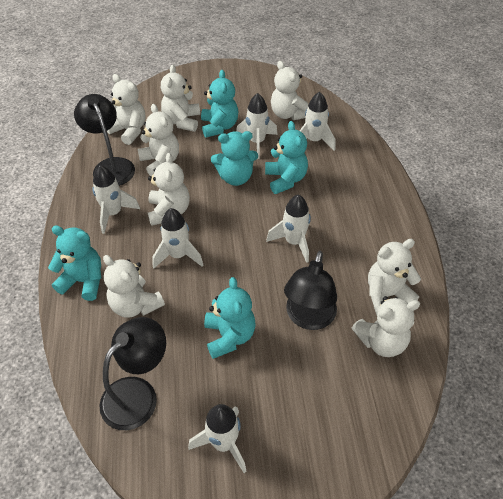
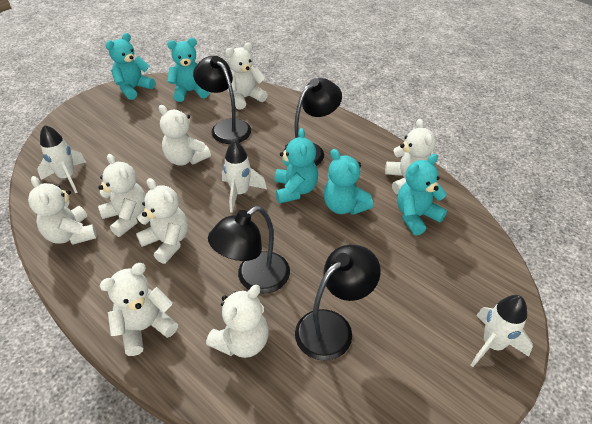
black lamp: [74,94,135,186] [99,317,166,430] [284,251,337,330] = 3 -> [193,56,251,144] [208,206,290,294] [283,78,342,166] [295,245,381,361] = 4
white rocket: [92,165,140,234] [152,208,203,268] [188,404,246,473] [236,93,278,159] [266,195,311,263] [300,92,335,151] = 6 -> [37,125,86,193] [222,140,267,213] [471,295,533,367] = 3

